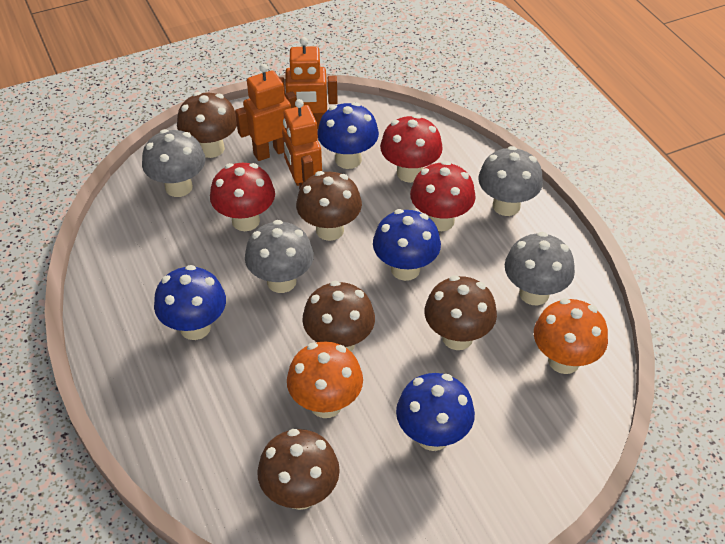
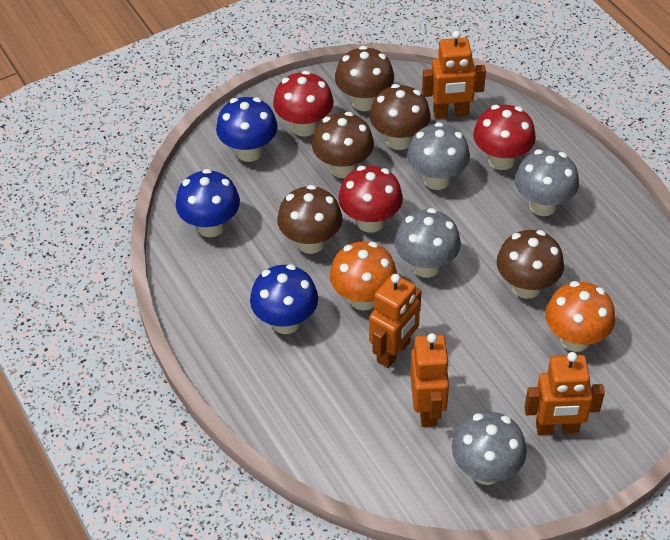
blue mushroom: [154,265,226,340] [318,102,379,169] [373,209,441,281] [396,373,475,451] = 4 -> [176,169,240,237] [216,97,278,162] [250,264,318,334] = 3
orange robot: [235,64,297,161] [279,37,338,129] [282,99,322,190] = 3 -> [369,274,421,368] [410,333,450,427] [422,31,486,119] [524,352,605,435] = 4

